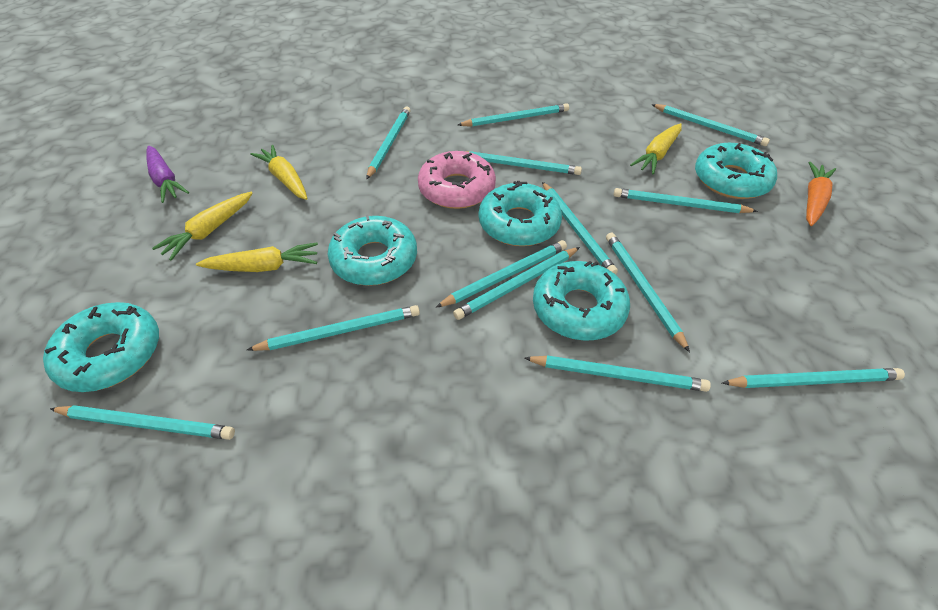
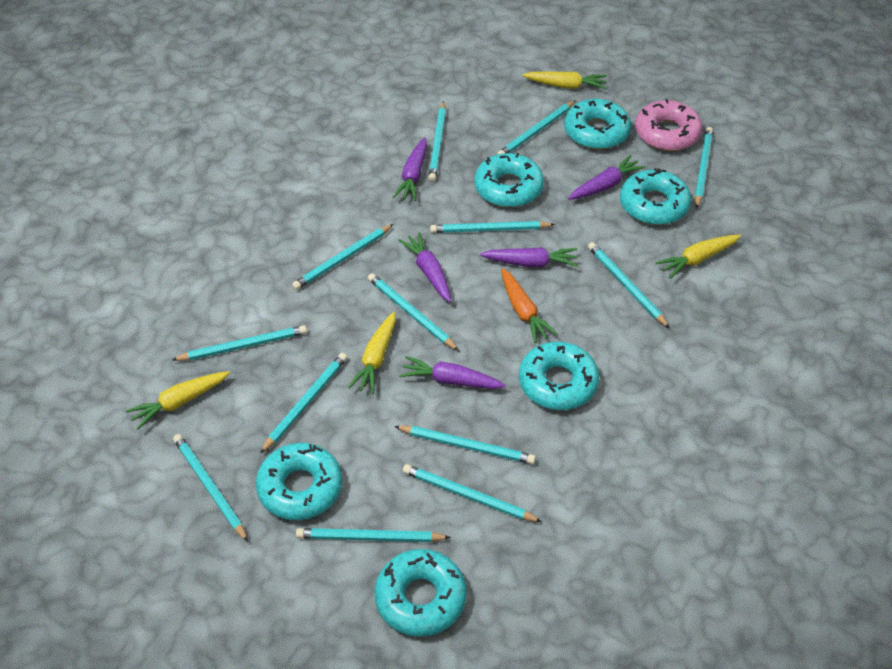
purple carrot: [146,146,189,203] = 1 -> [393,137,427,201] [398,232,451,302] [399,356,506,389] [480,247,578,267] [568,155,646,200] = 5
turquoise donut: [43,302,159,392] [328,215,417,286] [479,181,562,246] [533,261,630,341] [695,143,777,199] = 5 -> [256,443,342,520] [374,549,467,637] [474,153,544,207] [519,342,599,410] [564,99,631,149] [620,168,691,225] = 6

